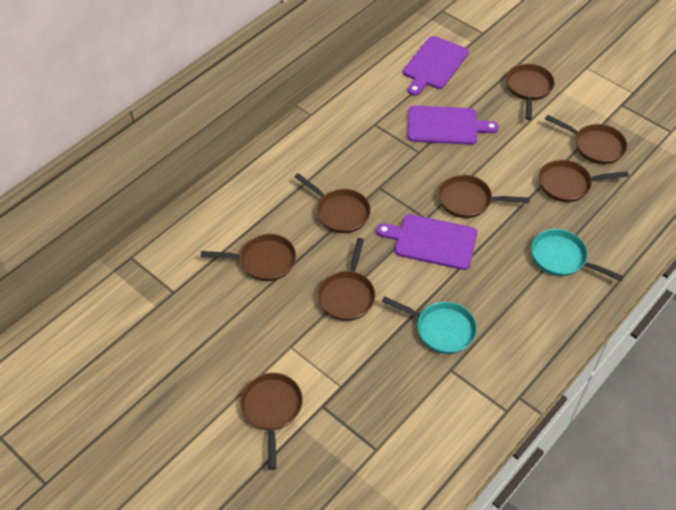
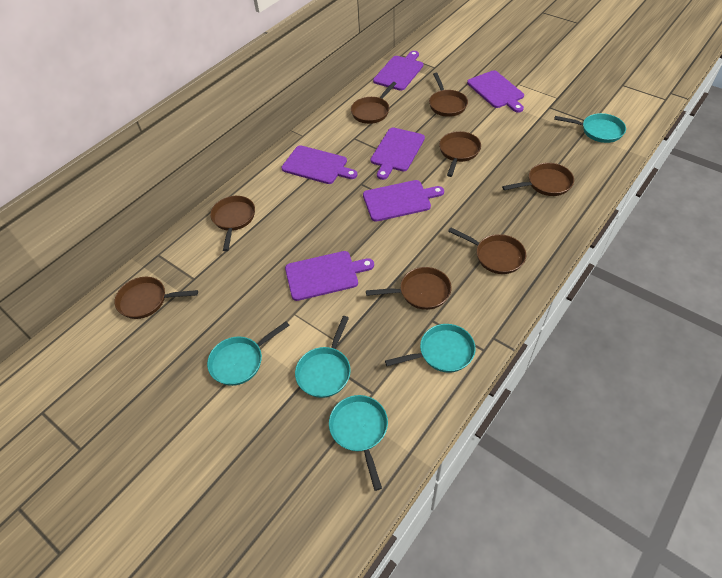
purple cutting board: [376,214,478,270] [403,36,469,96] [408,105,499,145] = 3 -> [281,145,357,184] [285,251,374,301] [363,180,444,222] [371,128,425,180] [373,51,423,91] [467,70,524,113] = 6
turquoise pan: [382,296,477,354] [531,229,624,281] = 2 -> [207,321,290,386] [295,316,351,398] [329,395,388,491] [385,324,476,373] [554,113,626,143] = 5

